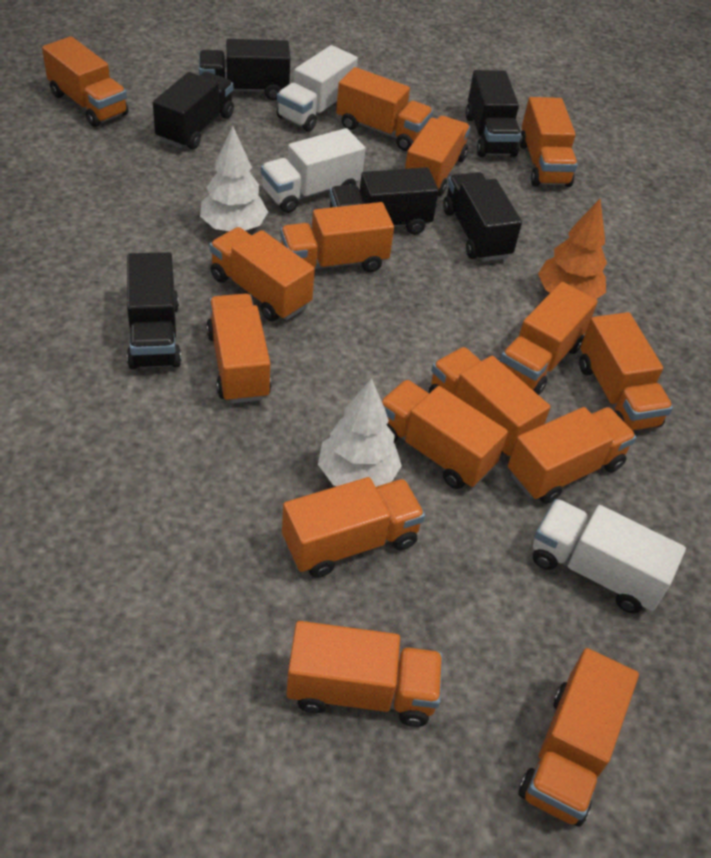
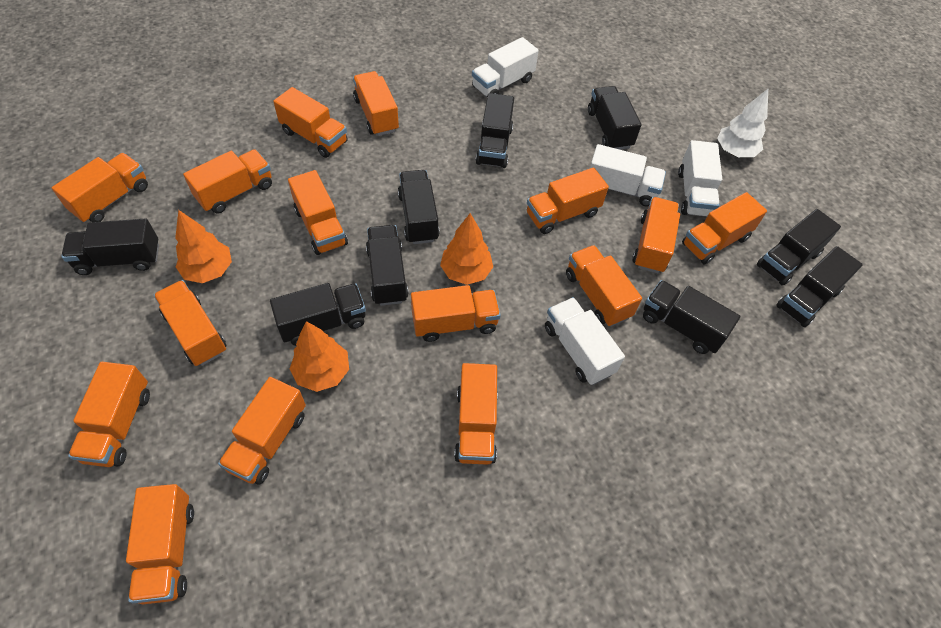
black truck: [127,252,181,369] [153,72,234,149] [199,39,290,100] [329,167,439,235] [443,172,522,262] [466,70,521,157] = 6 -> [61,218,159,275] [270,283,366,346] [366,225,409,306] [398,170,440,244] [476,93,514,168] [588,86,641,150] [643,280,741,354] [757,209,841,286] [776,246,863,327] = 9
orange tree: [538,199,607,299] = 1 -> [175,210,232,283] [290,321,349,392] [440,213,493,285] = 3
white tree: [200,126,268,232] [318,378,402,487] = 2 -> [717,89,768,157] = 1
white truck: [261,128,365,213] [276,45,358,132] [533,499,686,613] = 3 -> [472,37,539,97] [545,297,625,385] [590,144,666,207] [678,140,722,217] = 4

